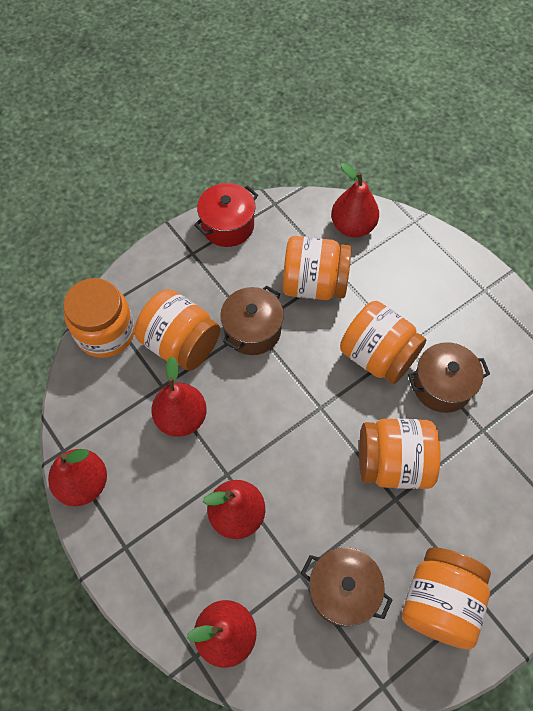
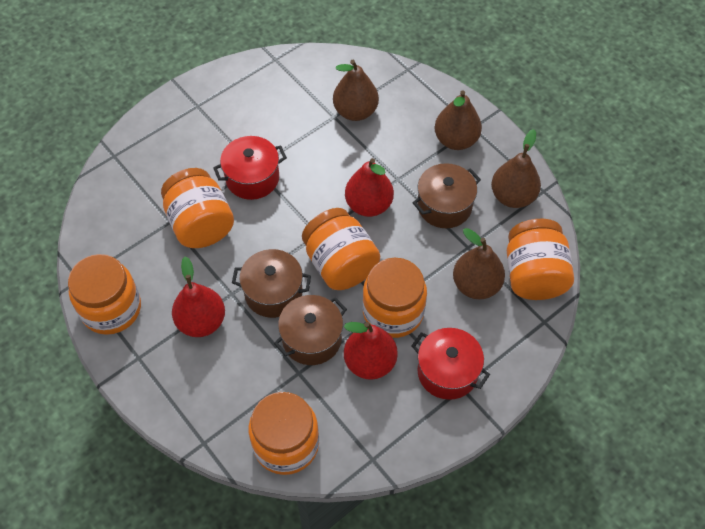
brown pear: none = 0 -> [333,60,379,121] [435,90,482,150] [453,228,505,299] [491,129,541,208] = 4
red pear: [48,449,107,506] [151,357,207,437] [187,600,257,668] [203,480,265,539] [331,163,379,237] = 5 -> [172,256,225,337] [344,322,398,380] [345,158,394,217] = 3
red pot: [194,183,258,247] = 1 -> [213,136,287,200] [411,328,490,400] = 2

